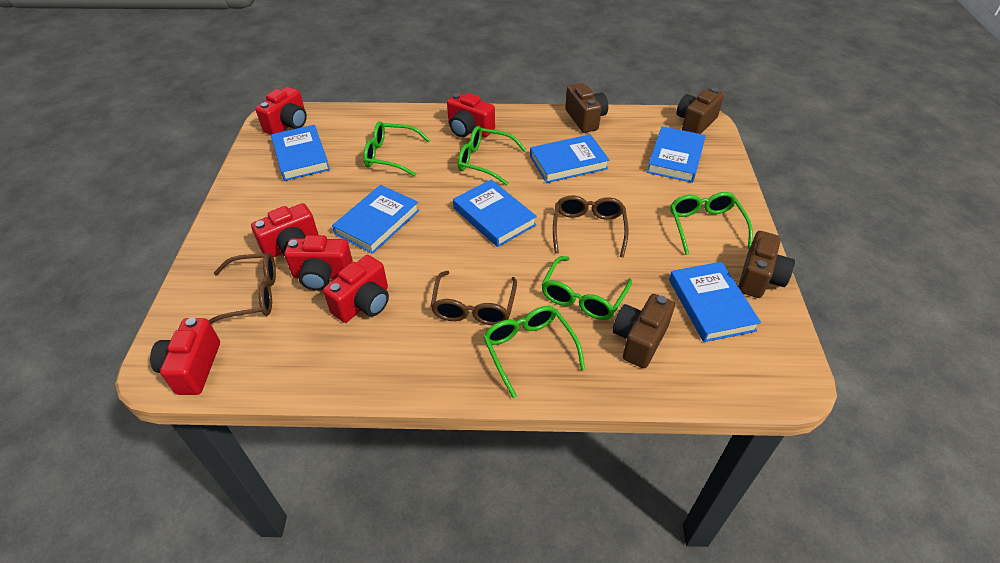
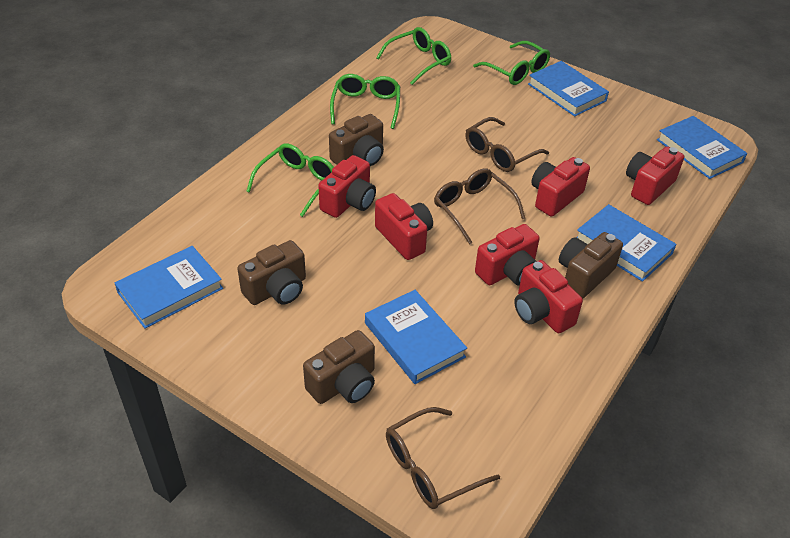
blue book: [271,125,330,181] [332,185,419,254] [453,179,537,247] [530,134,610,183] [647,126,706,183] [669,262,761,342] = 6 -> [115,246,223,329] [365,290,467,384] [528,61,609,117] [576,204,676,282] [657,116,747,179] = 5
green glasses: [363,121,430,176] [458,126,526,186] [483,306,585,398] [541,256,632,320] [670,192,753,255] = 5 -> [246,143,334,217] [330,74,400,129] [376,27,451,85] [473,41,550,85] = 4

